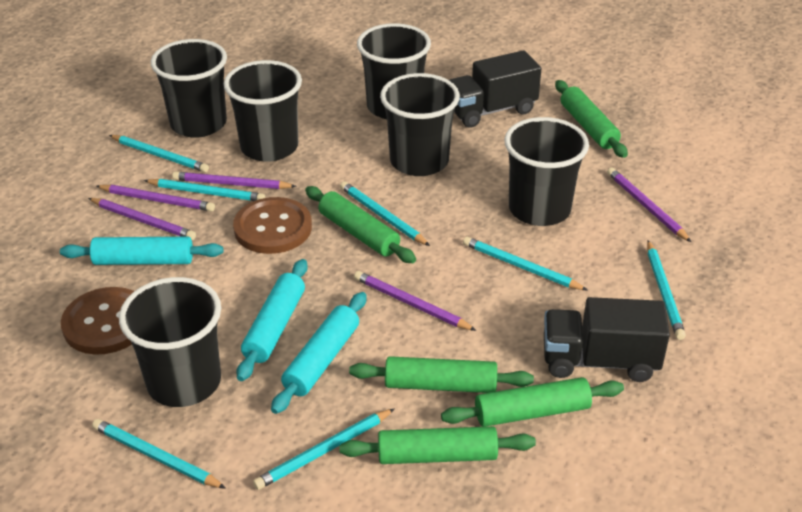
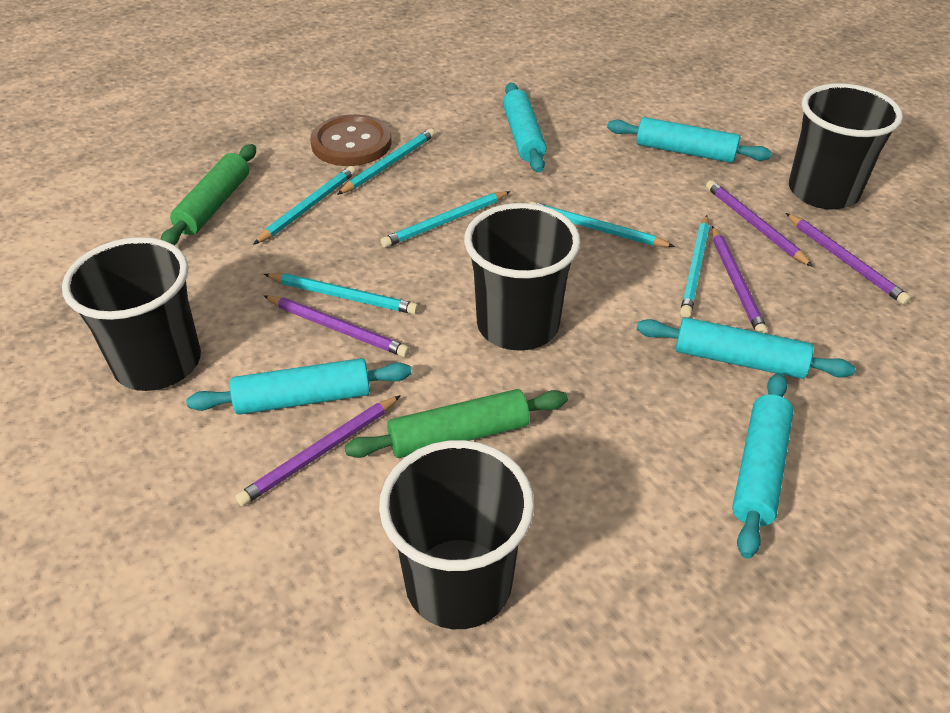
black cup: [119,277,221,407] [151,39,227,138] [224,60,302,162] [357,23,431,119] [380,73,460,176] [504,117,589,226] = 6 -> [62,237,201,391] [379,440,534,629] [464,203,581,351] [789,83,903,209] = 4
black truck: [449,50,541,128] [544,297,670,382] = 2 -> none = 0
brown button: [61,287,134,355] [233,197,312,254] = 2 -> [310,114,391,166] = 1
green rolling pin: [305,186,416,263] [339,426,536,464] [349,356,534,393] [441,377,624,427] [555,80,628,158] = 5 -> [160,144,256,245] [344,389,568,458] = 2
turquoise pencil: [92,419,226,489] [109,135,209,172] [144,179,265,201] [253,408,395,490] [340,181,430,246] [463,237,587,290] [647,240,686,340] = 7 -> [253,166,356,245] [264,273,419,314] [337,128,435,195] [381,191,510,248] [530,202,675,247] [680,215,709,318] = 6
turquoise rolling pin: [60,237,223,265] [236,259,308,381] [271,292,367,414] = 3 -> [186,358,412,415] [503,83,546,173] [607,117,772,163] [637,317,855,379] [732,373,794,559] = 5

